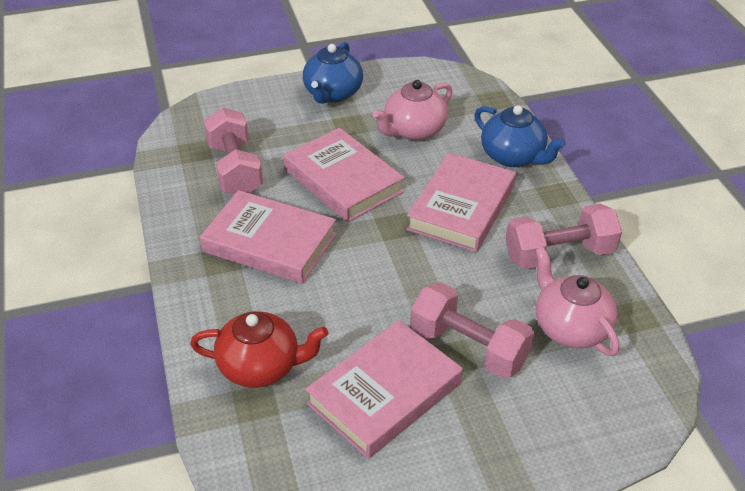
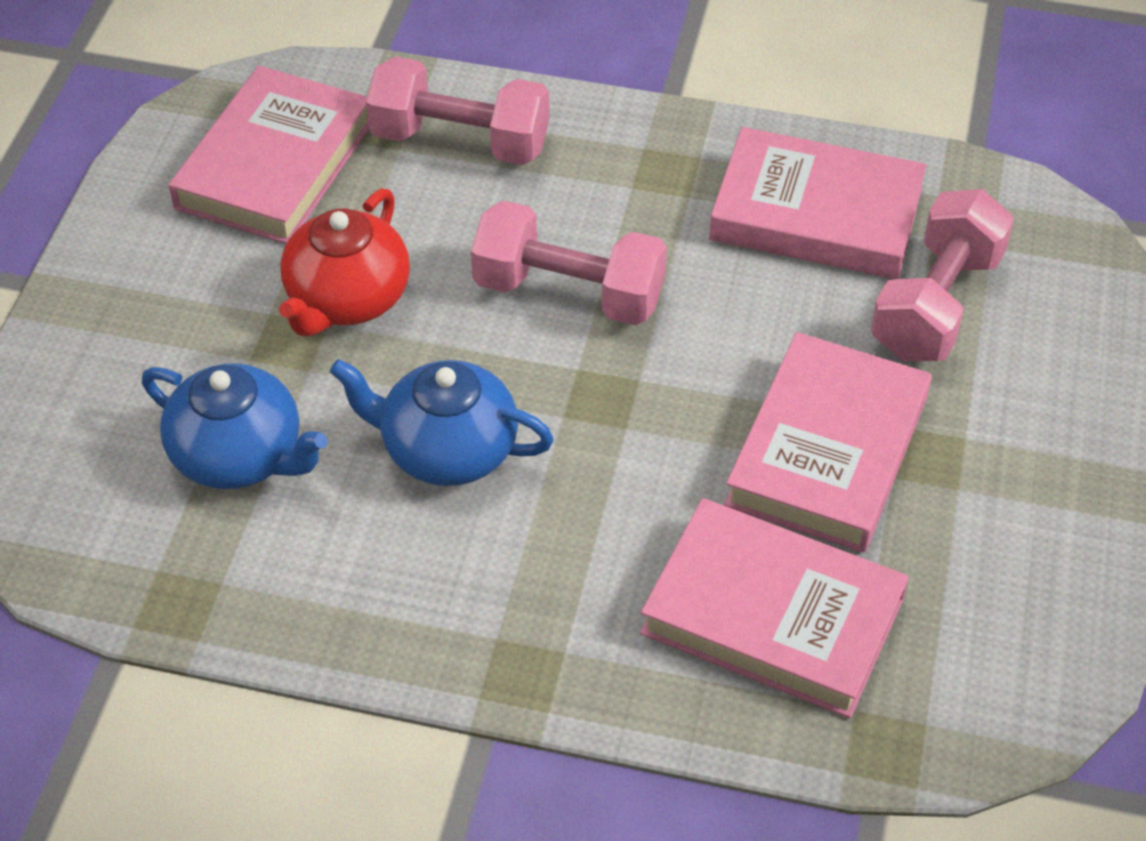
pink teapot: [373,80,453,141] [535,247,619,356] = 2 -> none = 0

